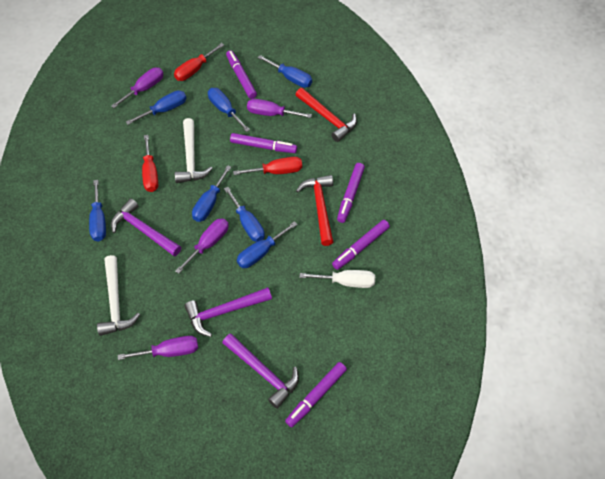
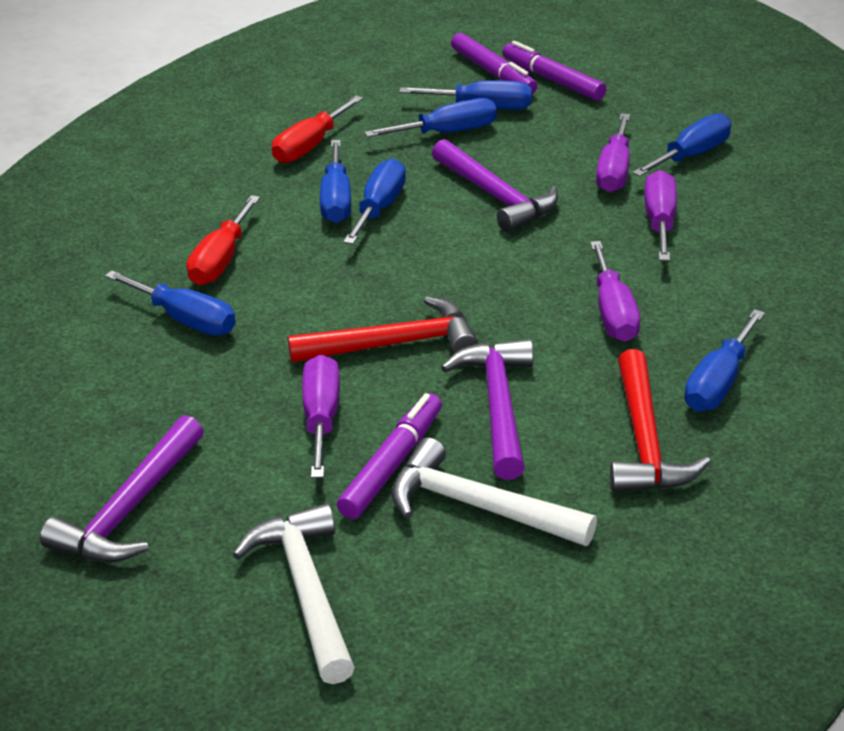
purple marker: [226,50,257,99] [230,133,297,153] [285,362,347,427] [332,220,390,270] [337,163,365,223] = 5 -> [337,393,442,519] [451,33,537,94] [502,41,606,101] = 3
red screwdriver: [142,135,158,192] [174,43,224,81] [233,157,302,175] = 3 -> [187,195,260,285] [272,96,363,163] = 2
white screwdriver: [299,270,375,288] = 1 -> none = 0

